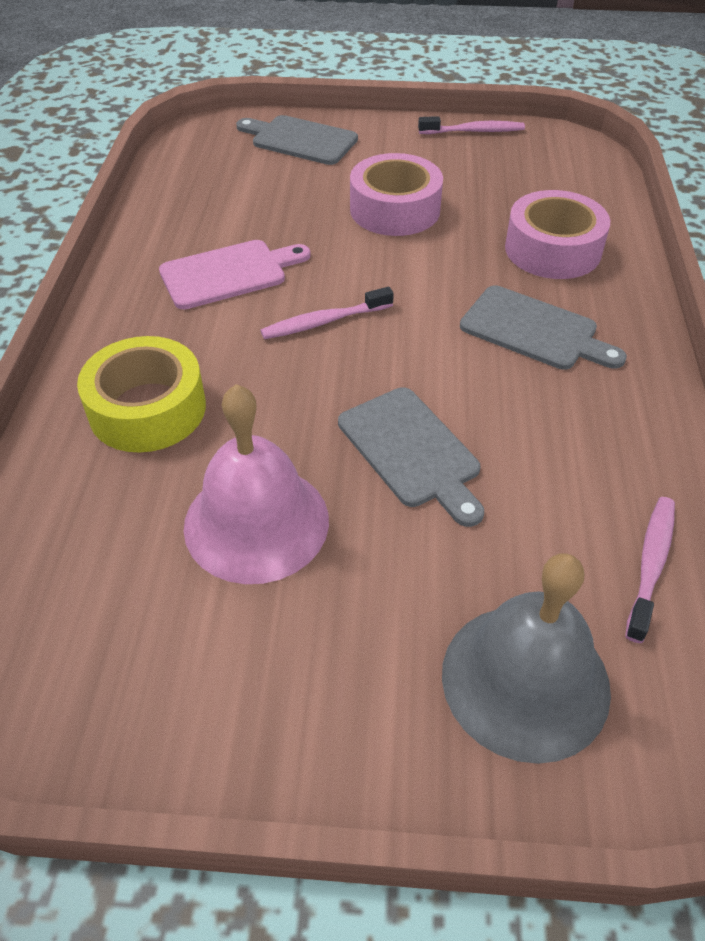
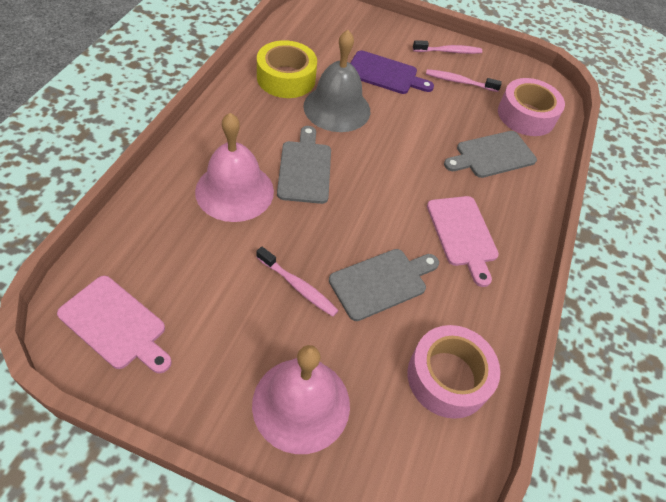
pink bell: [184,384,329,584] = 1 -> [195,113,274,222] [252,345,350,454] = 2
pink cutting board: [159,240,311,309] = 1 -> [57,276,172,373] [427,196,499,287] = 2
purple cutting board: none = 0 -> [351,50,434,94] = 1

